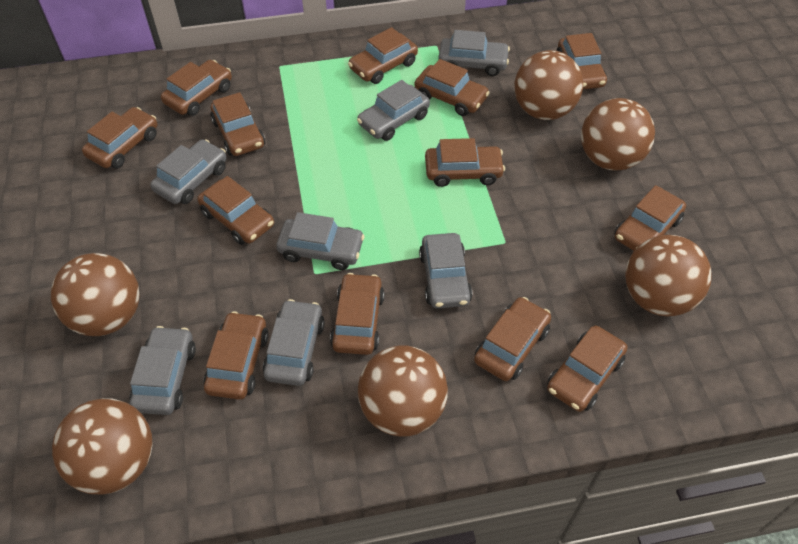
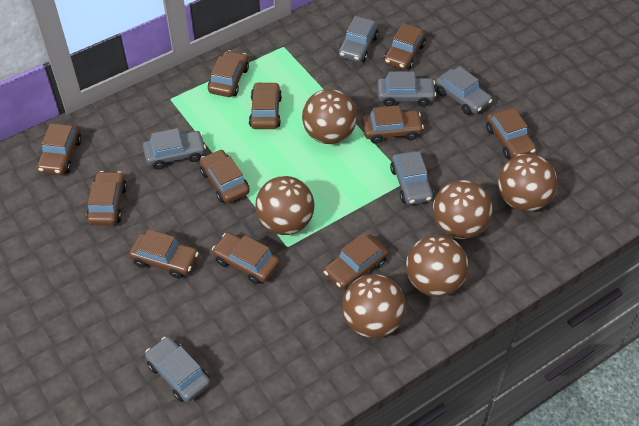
brown car: [82,107,157,169] [161,60,232,116] [197,176,274,245] [204,311,269,400] [210,92,265,156] [330,273,385,355] [348,27,418,84] [414,59,490,116] [425,138,505,187] [474,297,551,381] [547,326,627,412] [557,33,607,90] [614,185,686,251] = 13 -> [37,124,82,175] [86,171,127,226] [129,229,199,279] [200,150,250,203] [208,50,249,97] [212,232,280,284] [249,82,282,129] [324,234,388,290] [362,105,424,144] [384,23,426,70] [486,108,536,159] = 11
grey car: [130,326,196,415] [150,139,227,204] [263,299,325,386] [276,212,365,270] [357,80,430,141] [419,233,472,308] [438,30,510,76] = 7 -> [143,128,206,170] [145,337,211,402] [338,16,379,62] [377,72,436,107] [390,151,434,205] [435,66,492,115] = 6

